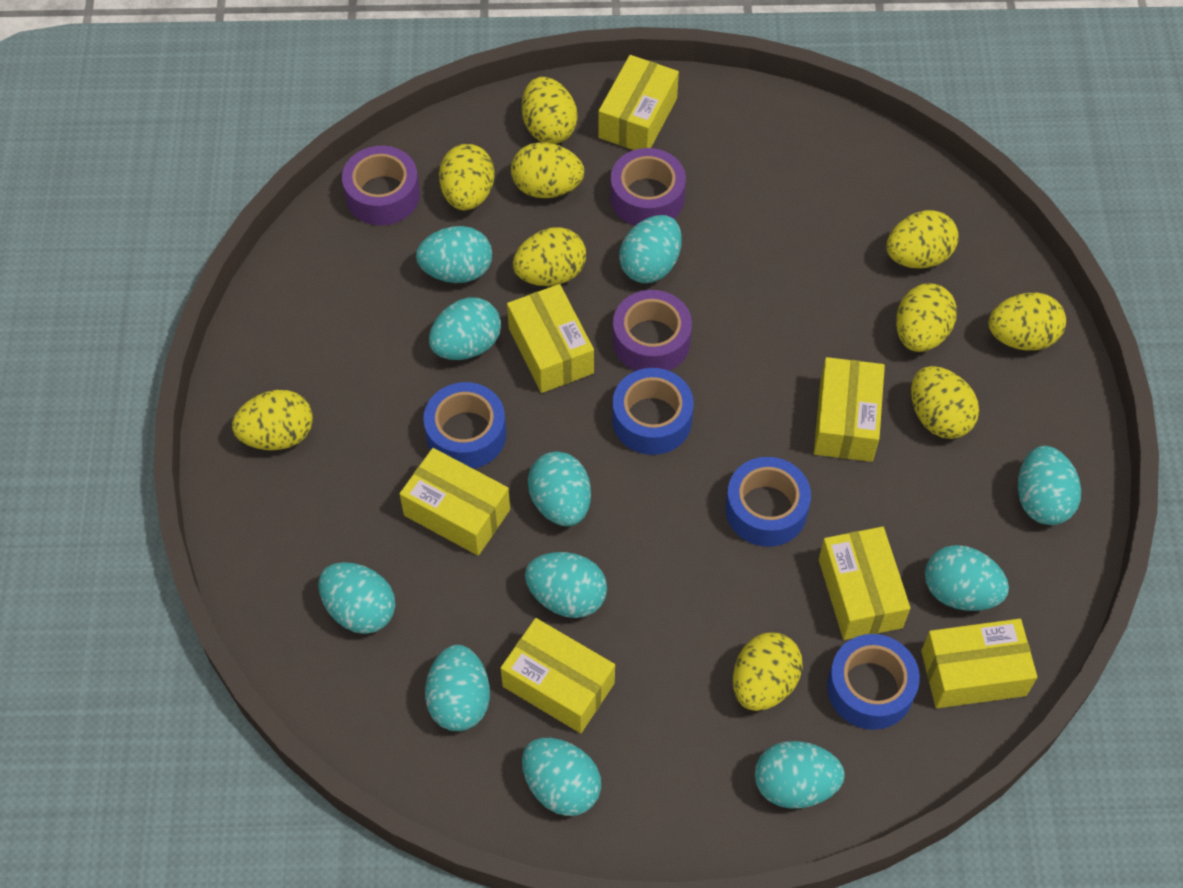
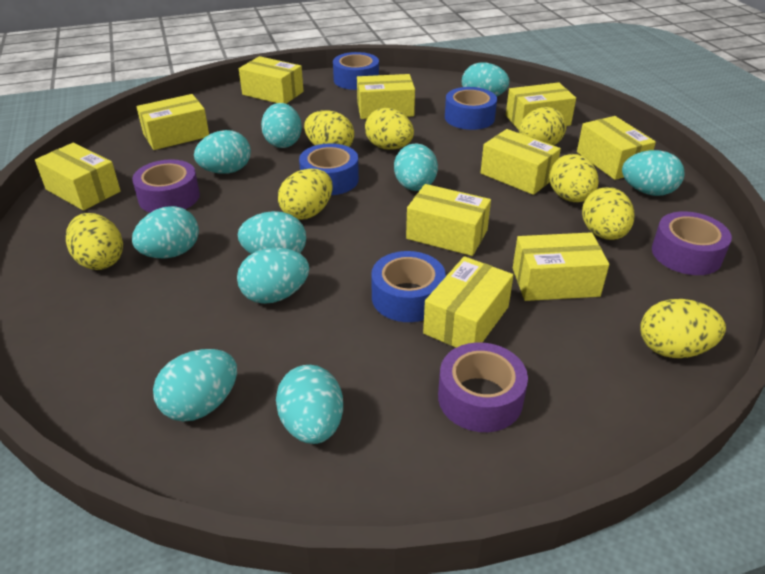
turquoise egg: [318,562,395,634] [416,226,492,283] [425,645,490,731] [429,297,501,360] [522,738,601,816] [525,552,607,618] [528,451,591,526] [619,215,682,283] [755,741,845,808] [925,545,1009,611] [1018,446,1081,525] = 11 -> [132,206,199,258] [153,349,237,422] [194,130,251,174] [237,248,309,304] [238,211,306,254] [261,103,302,148] [276,365,343,444] [394,143,438,191] [462,62,509,97] [622,150,685,196] = 10
yellow box: [400,448,510,556] [501,618,615,733] [507,284,594,393] [598,55,679,150] [814,357,885,462] [819,527,910,640] [921,619,1037,708] = 7 -> [35,143,121,211] [136,94,209,150] [239,56,304,104] [357,74,415,119] [406,184,491,256] [423,256,514,348] [481,129,561,195] [506,82,576,130] [513,232,609,301] [577,116,656,180] = 10
yellow egg: [232,390,313,450] [439,144,495,210] [511,142,584,198] [513,227,586,286] [522,77,578,144] [733,632,803,711] [886,210,959,269] [896,283,957,352] [911,366,979,439] [988,293,1066,350] = 10 -> [66,213,123,270] [278,169,332,220] [304,110,354,147] [365,108,414,150] [519,107,566,145] [549,154,599,202] [582,187,635,240] [640,299,726,358] = 8

